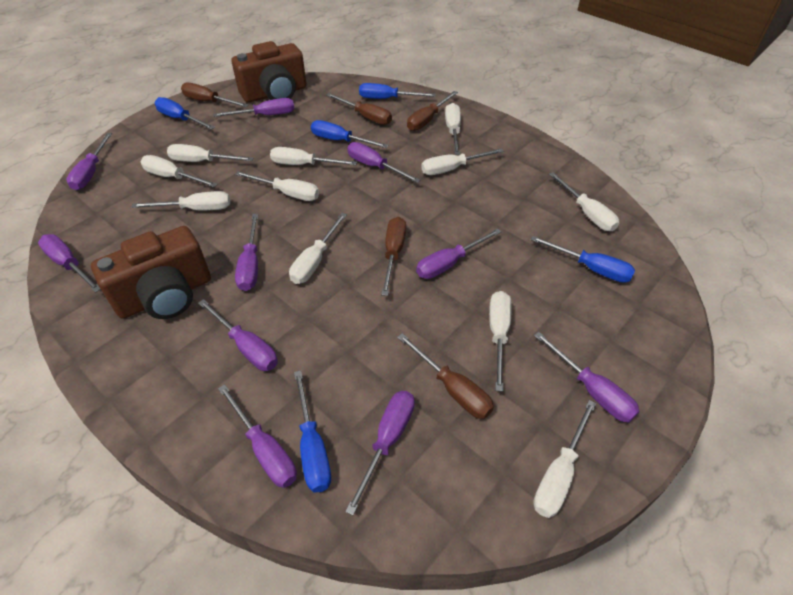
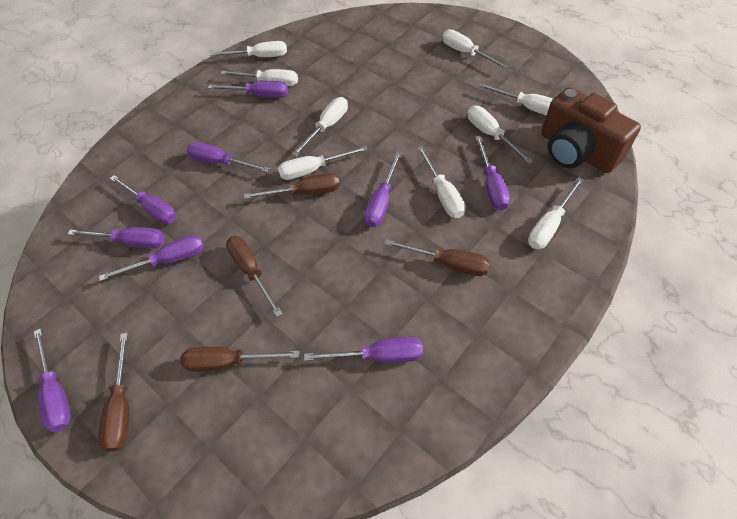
blue screwdriver: [155,97,215,130] [294,370,331,492] [311,120,388,148] [359,83,436,99] [531,236,635,283] = 5 -> none = 0
brown camera: [91,226,211,319] [232,41,306,103] = 2 -> [542,87,641,173] = 1
purple screwdriver: [38,234,101,292] [66,133,112,190] [198,299,278,371] [213,98,294,117] [218,384,297,488] [235,214,258,291] [345,391,415,515] [347,142,420,183] [416,228,502,279] [534,332,640,423] = 10 -> [34,328,71,432] [68,227,165,249] [99,235,204,281] [110,175,177,224] [187,142,270,172] [208,81,288,98] [304,337,423,363] [364,152,402,227] [476,136,510,211] = 9
white screwdriver: [131,191,230,210] [141,155,218,187] [167,144,253,162] [235,171,319,201] [270,147,357,165] [289,213,347,284] [421,148,504,175] [445,103,461,155] [489,291,512,392] [533,400,597,518] [549,172,619,231] = 11 -> [210,41,287,57] [220,69,298,86] [278,146,368,180] [292,97,348,157] [418,146,465,218] [442,29,508,69] [467,105,533,164] [478,83,553,116] [528,177,584,249] = 9

